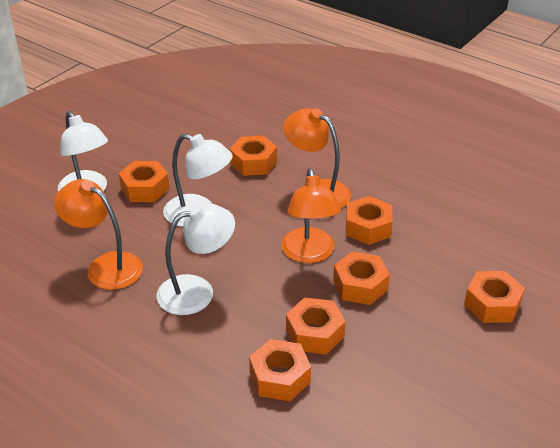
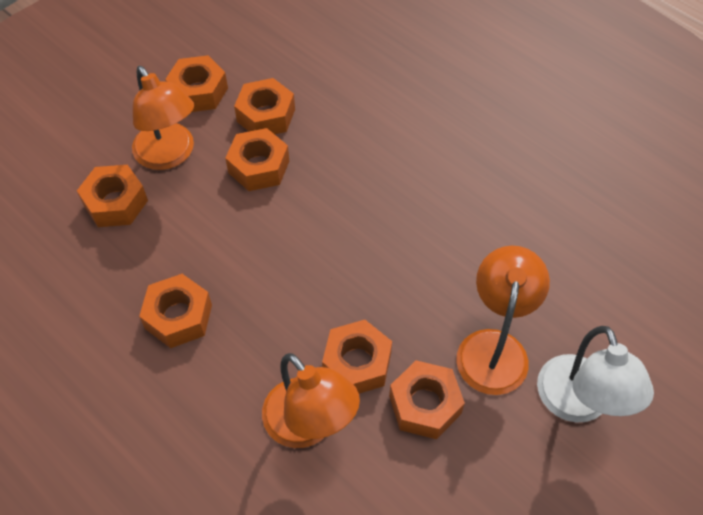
white lamp: [58,111,108,191] [156,203,235,315] [163,134,233,227] = 3 -> [537,326,654,423] = 1

